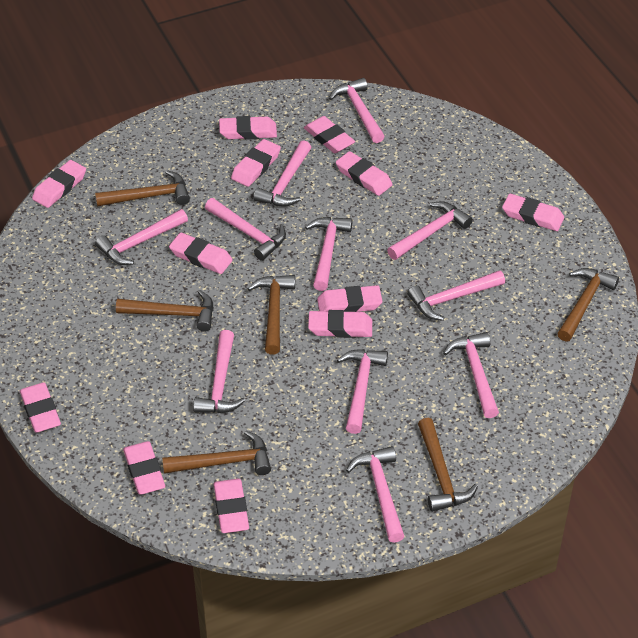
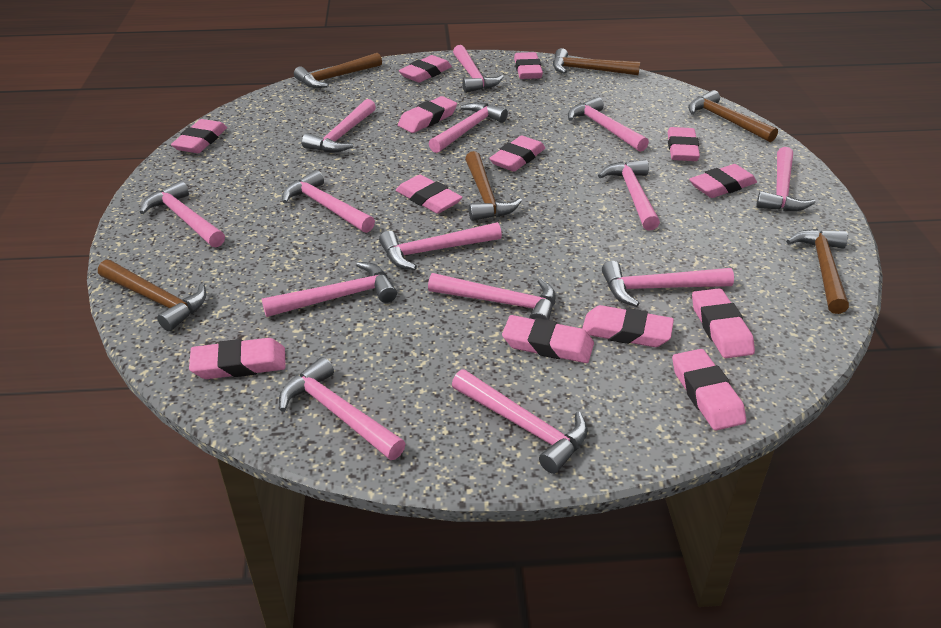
pink eraser: [20,382,61,433] [32,160,86,208] [123,441,165,495] [169,232,233,274] [214,479,249,533] [219,116,277,140] [231,139,281,187] [304,116,355,153] [308,310,372,338] [317,285,382,312] [336,151,393,196] [502,194,564,231] = 12 -> [171,119,227,153] [189,338,286,379] [396,175,463,214] [398,96,457,133] [399,55,452,83] [489,135,545,172] [502,315,594,363] [514,52,543,79] [582,305,674,347] [668,127,700,161] [672,349,746,431] [689,164,757,198] [692,288,755,358] = 13
pink hammer: [95,209,188,265] [193,330,246,413] [205,198,286,261] [253,140,311,207] [305,217,352,291] [329,78,385,143] [337,349,388,434] [346,446,405,543] [387,201,473,260] [407,270,505,321] [443,332,499,418] = 11 -> [140,181,225,247] [262,262,397,317] [279,357,406,460] [282,170,375,233] [302,99,376,152] [379,222,502,270] [428,273,555,320] [429,102,508,153] [452,370,588,474] [453,45,504,93] [568,97,649,152] [598,160,660,231] [602,261,734,307] [756,147,815,211] = 14

